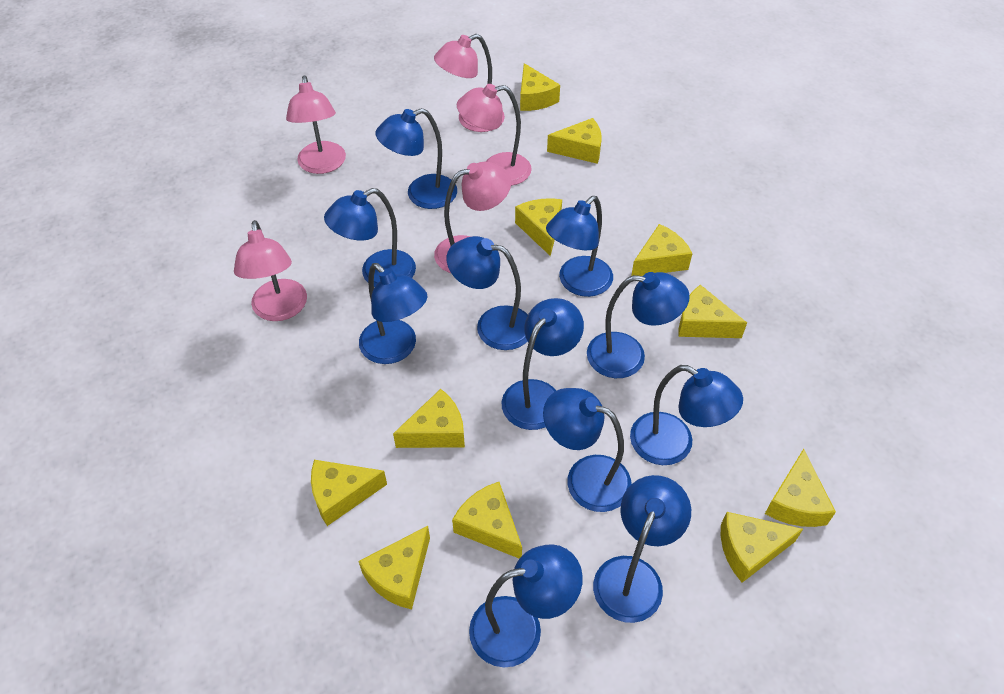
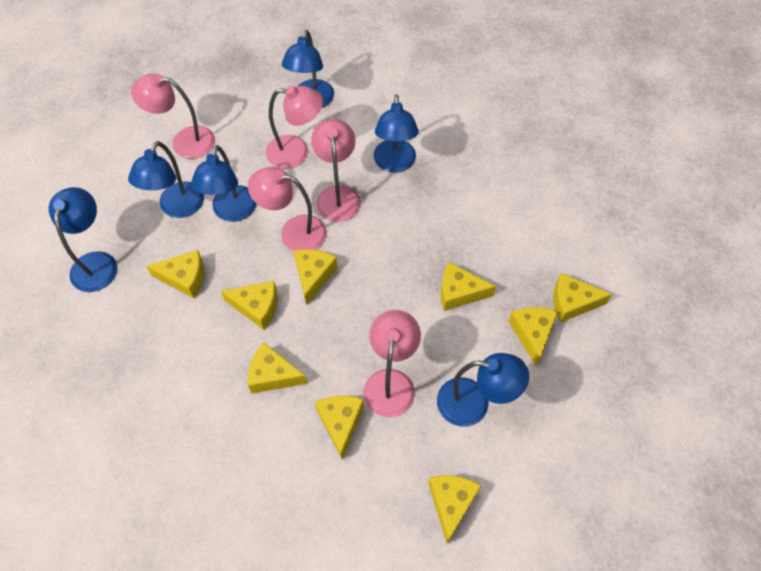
blue lamp: [324,188,416,287] [359,263,428,364] [375,108,457,209] [447,236,528,350] [469,544,583,667] [502,298,584,430] [543,388,631,512] [546,196,613,297] [587,272,690,378] [593,475,691,623] [630,365,743,465] = 11 -> [49,187,117,292] [128,141,204,218] [191,145,257,222] [282,30,334,108] [374,94,419,173] [437,353,529,427] = 6
yellow cheese: [311,460,387,526] [358,526,430,610] [393,389,465,448] [452,482,522,559] [515,198,562,256] [520,63,560,111] [547,118,602,164] [631,224,693,276] [679,285,747,338] [721,512,803,583] [765,449,836,527] = 11 -> [146,250,204,298] [221,281,277,330] [248,342,308,393] [293,249,338,305] [314,396,364,459] [428,475,481,543] [441,262,496,311] [508,307,558,366] [553,273,612,322] = 9

